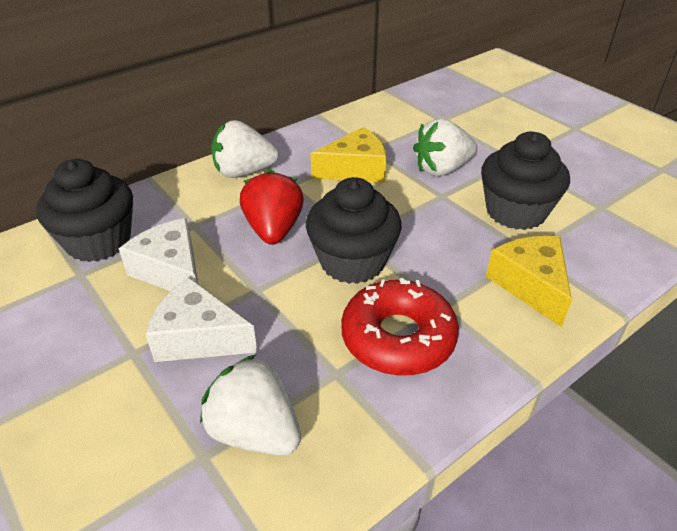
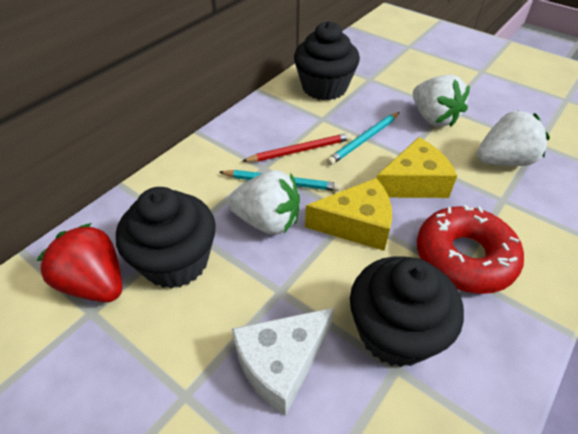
red pencil: none = 0 -> [242,133,351,162] = 1
turquoise pencil: none = 0 -> [219,170,341,191] [327,112,400,165] = 2
white cheese: [119,218,198,291] [146,277,257,362] = 2 -> [232,308,334,416] = 1

